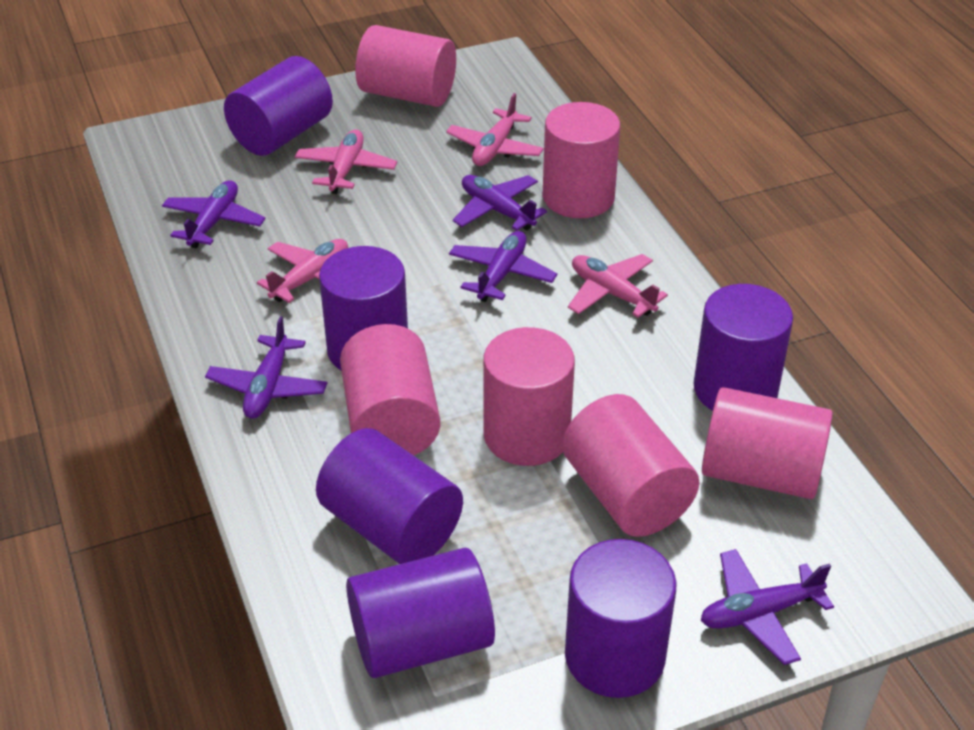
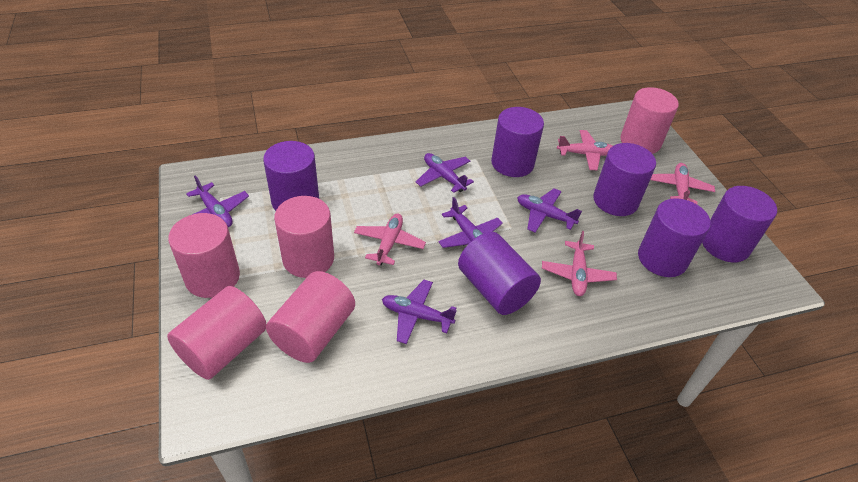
pink cylinder: [340,324,440,455] [355,25,456,107] [483,327,575,466] [543,102,620,218] [562,394,699,537] [702,387,833,499] = 6 -> [167,286,266,380] [168,213,240,298] [266,271,355,363] [274,196,334,278] [620,87,679,154] = 5

